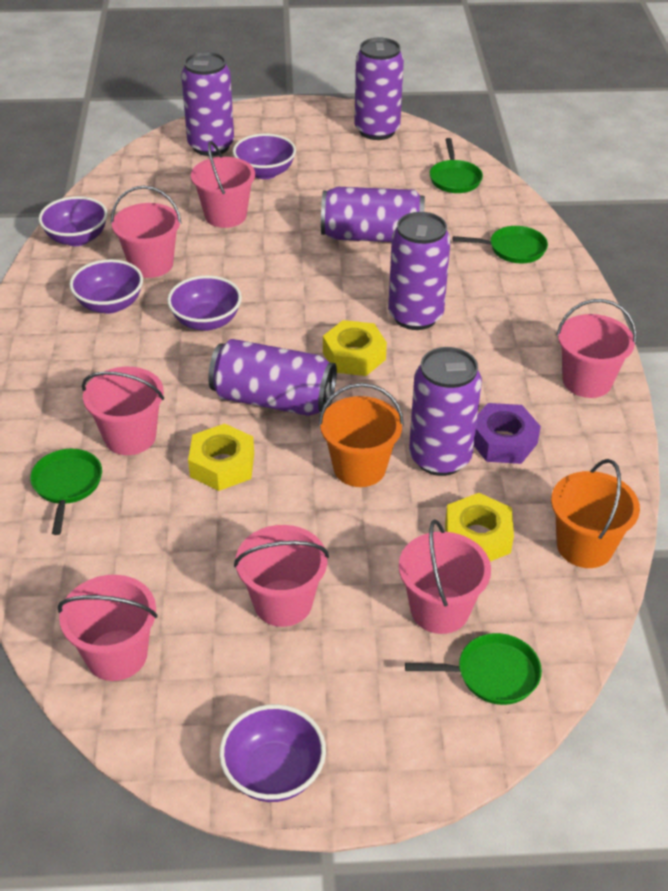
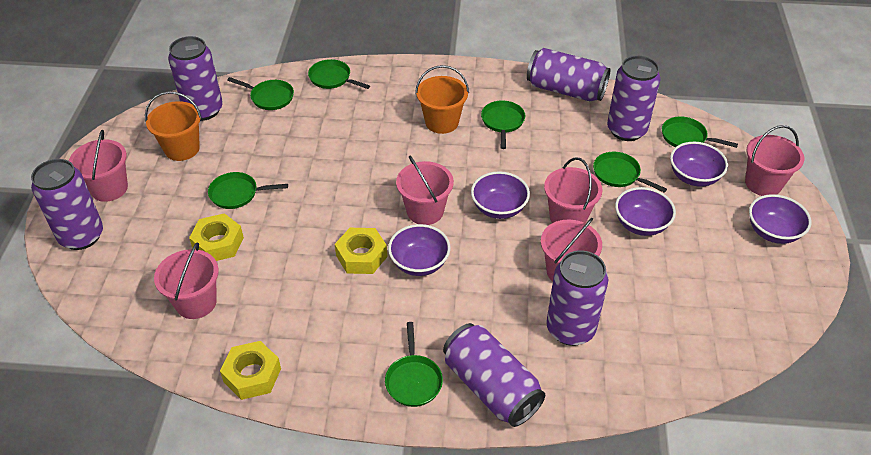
green pan: [30,449,102,535] [405,633,542,705] [430,138,483,193] [453,226,548,263] = 4 -> [208,172,288,209] [227,77,294,110] [308,59,370,89] [385,322,443,407] [481,100,525,149] [593,152,667,193] [662,116,738,148] = 7
pink bucket: [58,575,158,681] [82,367,164,455] [111,186,181,278] [191,141,255,228] [234,525,329,627] [399,519,491,634] [557,299,637,398] = 7 -> [69,130,128,202] [154,243,219,319] [396,156,454,225] [541,218,602,282] [544,157,602,223] [745,125,804,196] = 6
purple nut: [474,403,541,464] = 1 -> none = 0

